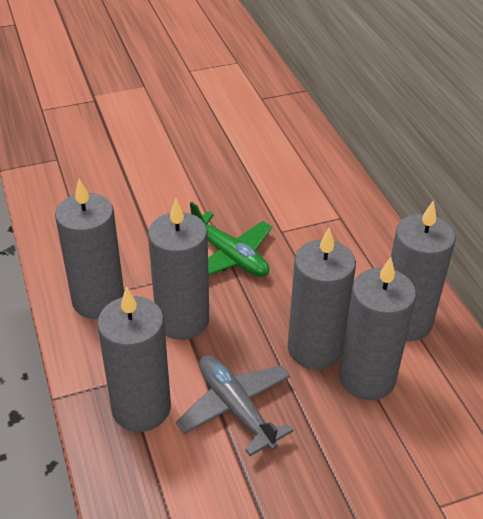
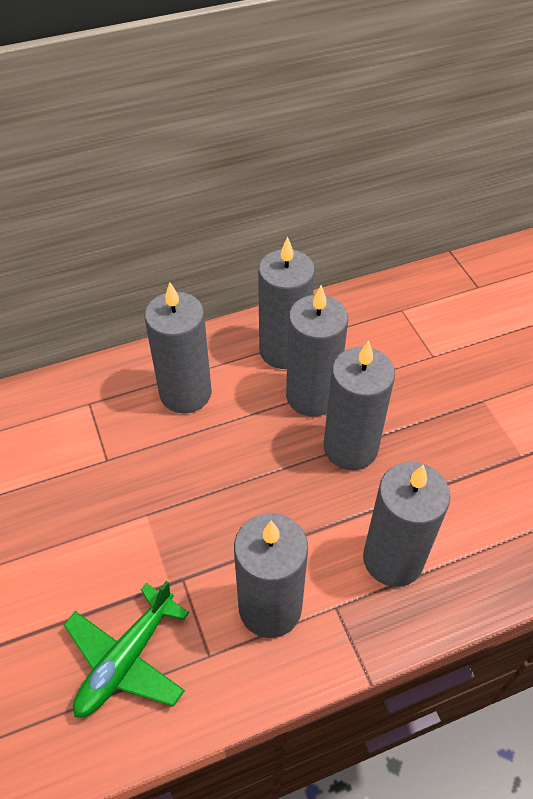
grey plane: [176,355,293,456] = 1 -> none = 0

